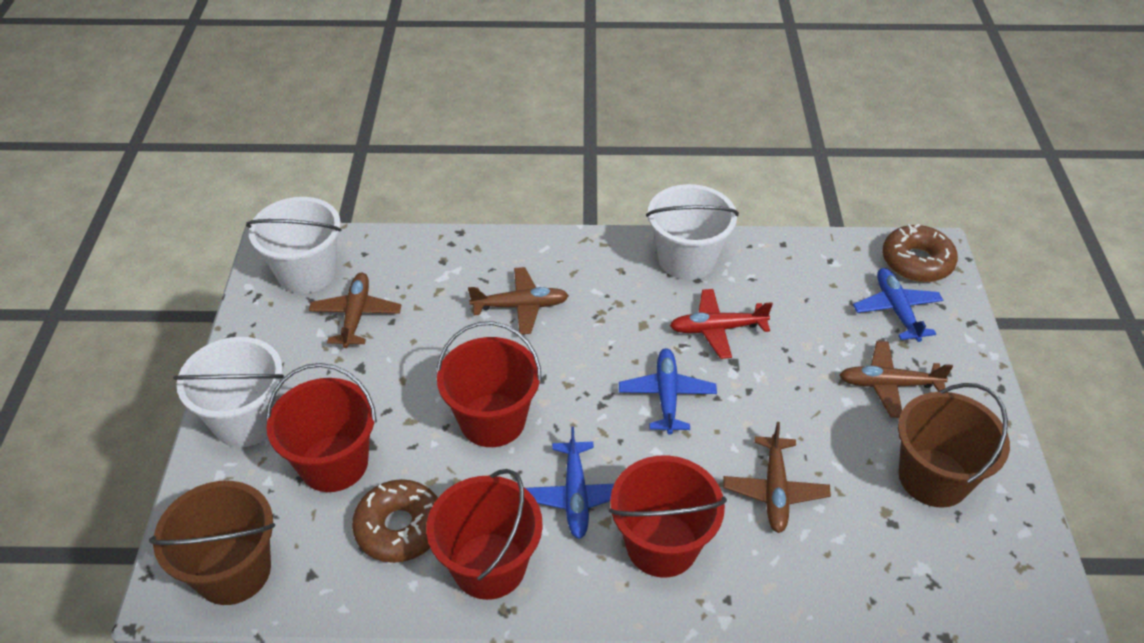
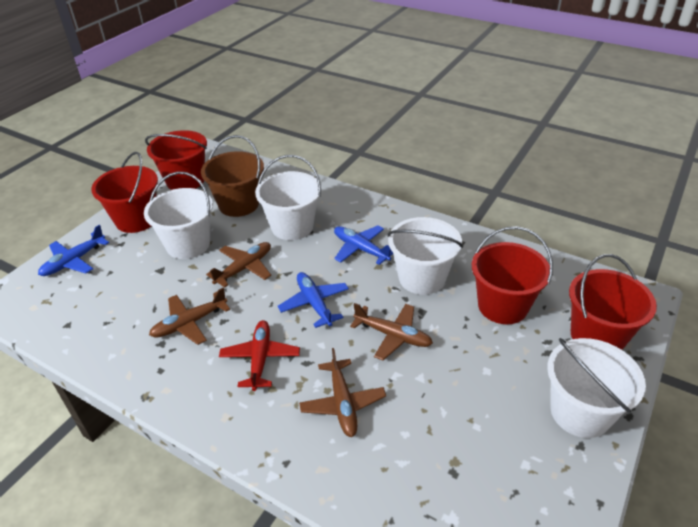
brown bucket: [149,481,275,605] [898,383,1010,508] = 2 -> [201,135,264,217] = 1
brown donut: [352,479,438,563] [882,224,958,282] = 2 -> none = 0
white bucket: [173,337,284,447] [246,197,341,294] [646,184,739,280] = 3 -> [144,172,213,259] [255,155,321,240] [388,217,463,295] [547,338,646,438] = 4

